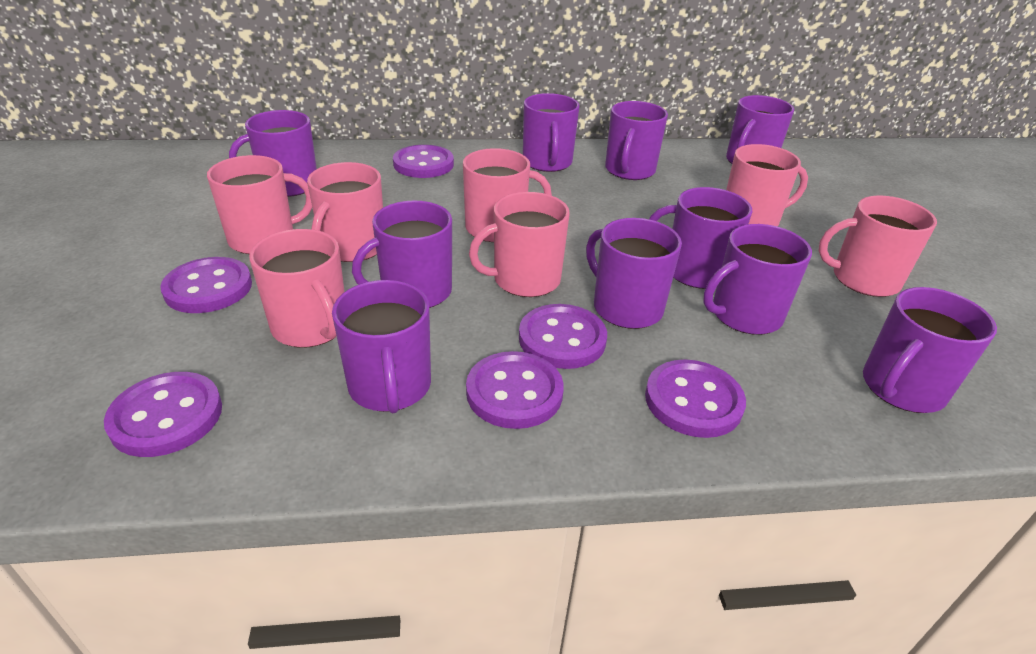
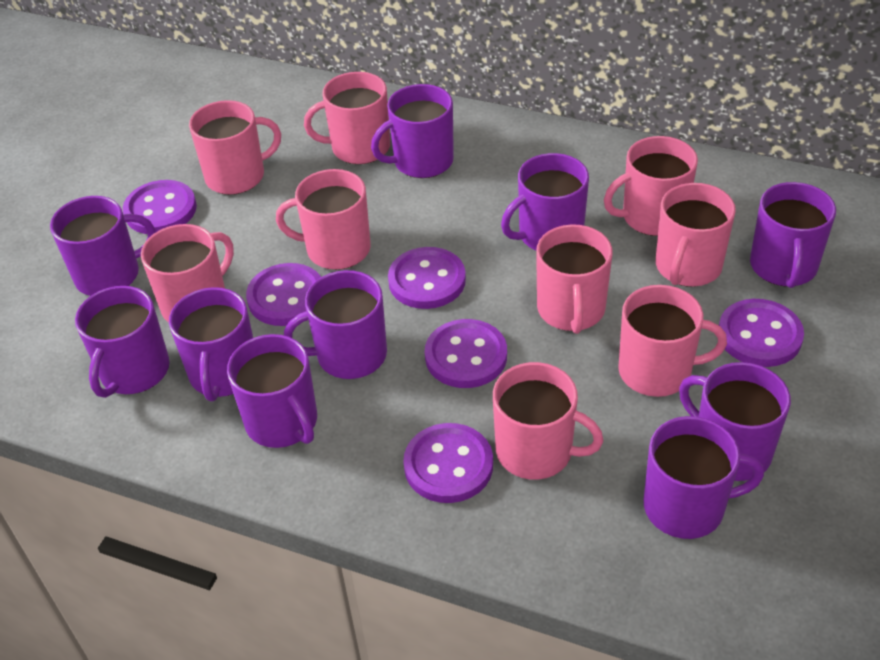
pink mug: [207,155,312,254] [249,229,345,348] [307,162,383,262] [463,148,552,242] [469,192,570,297] [726,144,808,227] [818,196,937,297] = 7 -> [141,224,234,323] [189,100,281,195] [276,169,371,270] [304,72,390,164] [493,362,604,480] [536,224,612,334] [604,136,698,236] [618,285,727,397] [656,183,736,287] = 9

